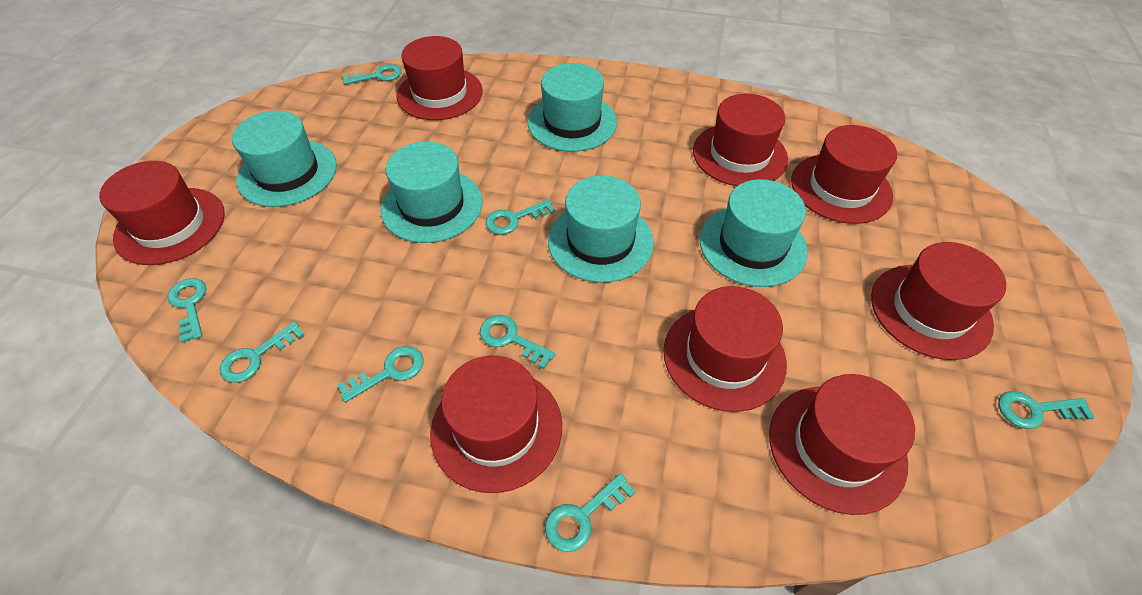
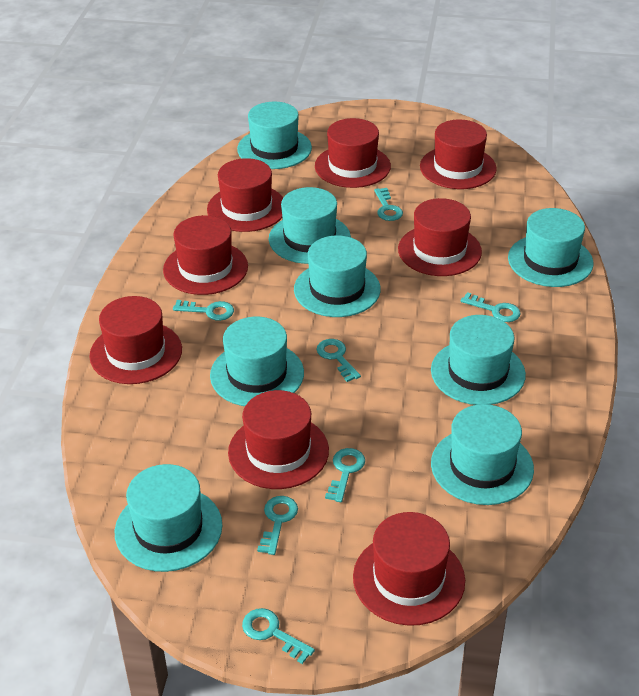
turquoise hat: [232,111,337,207] [381,142,483,243] [528,63,617,152] [548,176,654,283] [699,179,808,287] = 5 -> [115,464,223,572] [210,317,304,406] [237,102,312,169] [269,187,351,264] [294,235,381,317] [431,315,526,405] [431,404,534,505] [508,208,593,287] = 8
turquoise key: [168,278,206,343] [220,321,305,383] [337,346,424,403] [343,64,402,85] [480,315,556,369] [486,199,556,235] [545,474,635,552] [998,391,1095,429] = 8 -> [173,300,234,321] [242,608,315,664] [257,496,298,555] [316,339,361,382] [325,448,365,502] [374,188,403,221] [461,292,521,322] = 7

